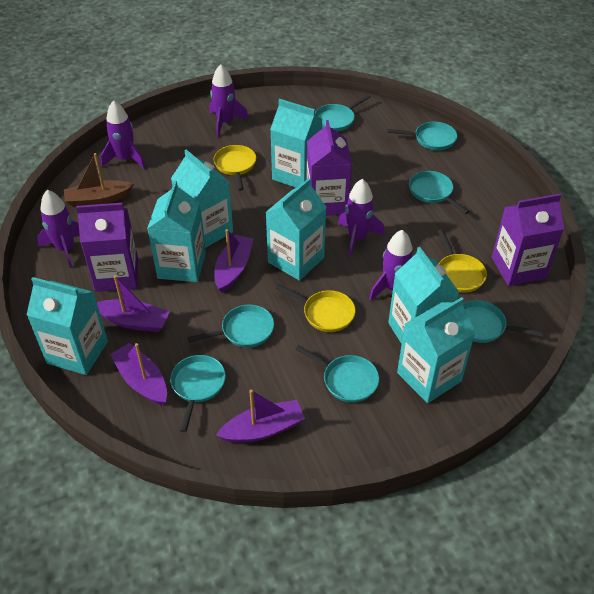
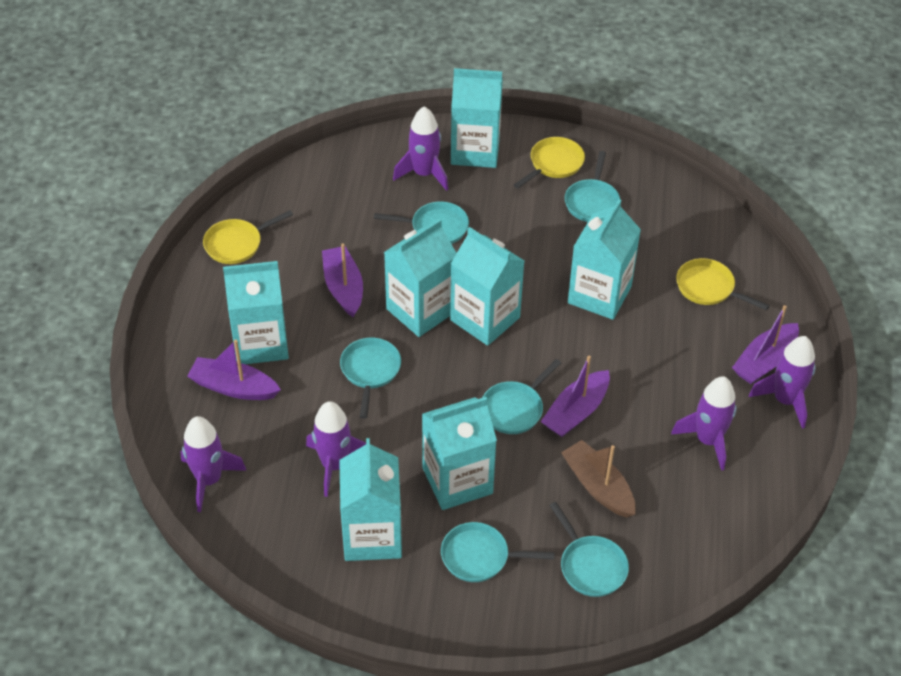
purple carton: [76,203,138,292] [307,120,352,216] [492,194,564,286] = 3 -> none = 0
turquoise pan: [170,355,226,432] [187,304,274,347] [295,345,379,403] [315,95,371,131] [387,122,457,150] [409,171,469,214] [463,300,543,343] = 7 -> [340,338,401,419] [374,201,469,244] [441,522,554,582] [482,359,561,434] [549,502,629,597] [565,151,620,222] = 6

